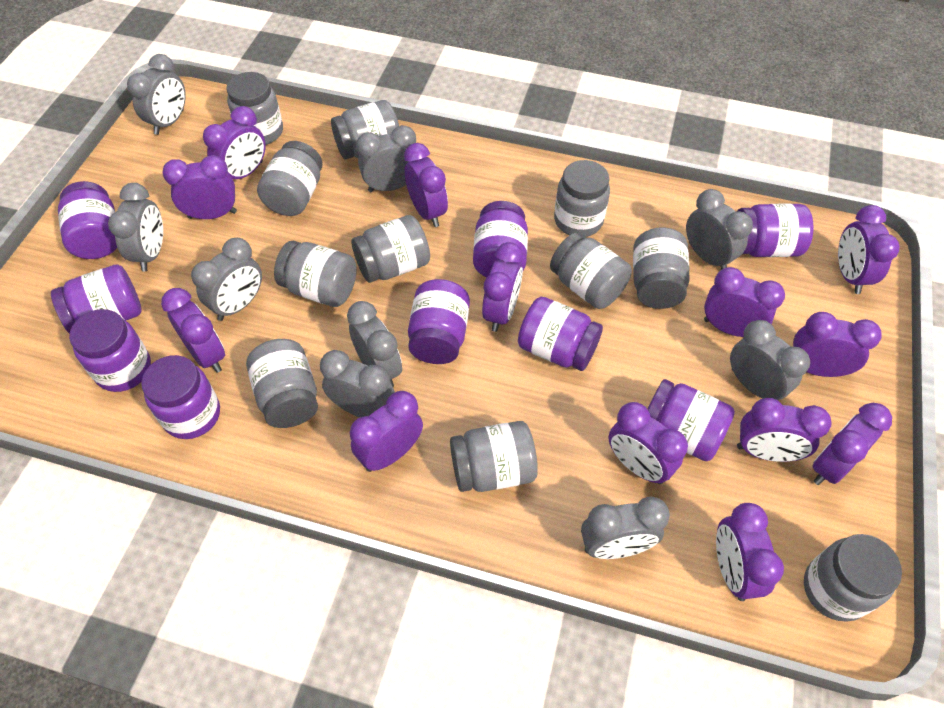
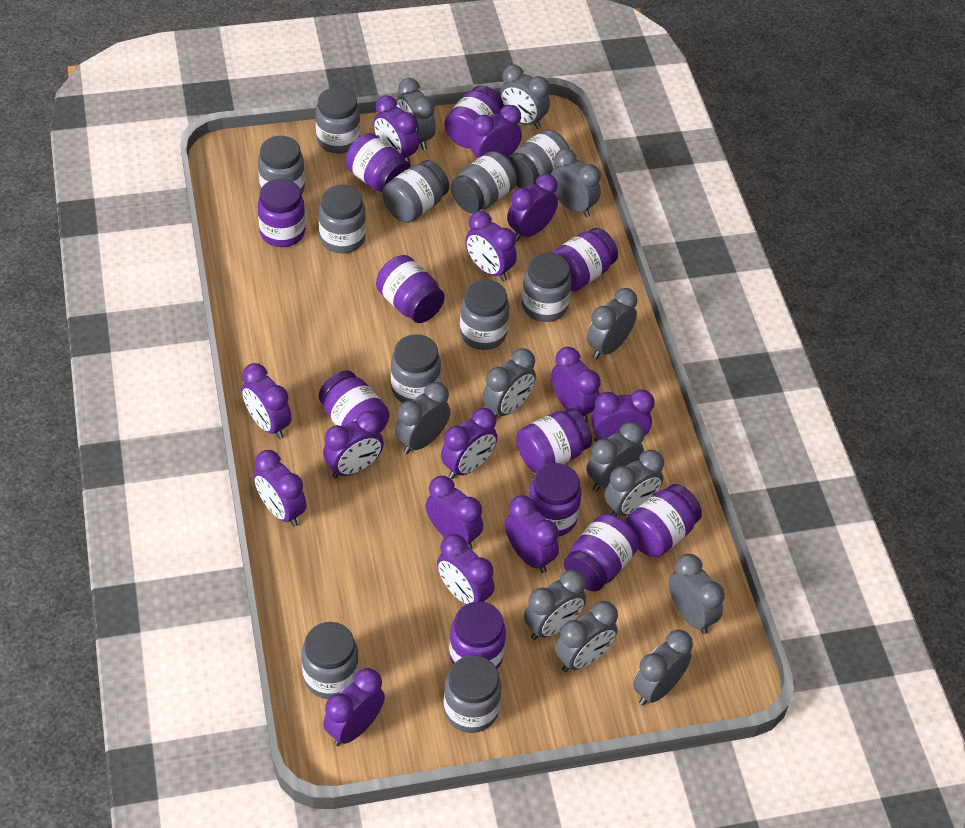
grey clock: [108,183,163,271] [127,54,186,135] [191,238,262,321] [320,350,395,417] [347,301,402,387] [356,125,416,192] [581,496,670,559] [686,189,753,270] [730,320,810,400] = 9 -> [395,382,451,454] [396,78,436,150] [483,349,536,417] [499,65,550,129] [524,569,586,640] [551,149,601,218] [555,601,618,672] [587,288,637,359] [587,422,644,492] [604,450,664,516] [633,630,693,705] [669,554,725,634] = 12
purple clock: [161,288,225,373] [162,155,237,219] [203,106,266,179] [350,391,423,472] [404,143,448,227] [482,242,523,332] [608,402,688,484] [704,267,785,337] [716,503,784,601] [737,398,832,462] [793,312,882,377] [812,403,892,485] [838,205,900,294] = 13 -> [242,363,292,439] [254,450,306,527] [323,411,384,479] [323,668,385,746] [373,95,419,164] [426,476,483,549] [437,534,494,604] [441,408,498,479] [465,211,517,281] [470,105,522,158] [505,495,559,573] [507,174,558,241] [551,347,601,422] [591,389,654,442] = 14
purple jar: [51,264,142,334] [58,181,117,259] [69,309,151,392] [141,355,220,439] [408,279,470,364] [473,201,528,277] [518,297,603,371] [648,379,735,461] [737,204,814,257] = 9 -> [258,179,305,247] [319,370,389,433] [345,133,411,193] [376,255,445,323] [444,85,504,148] [449,601,506,669] [516,408,592,473] [528,463,582,537] [552,228,618,291] [564,514,639,591] [626,484,702,558] = 11

